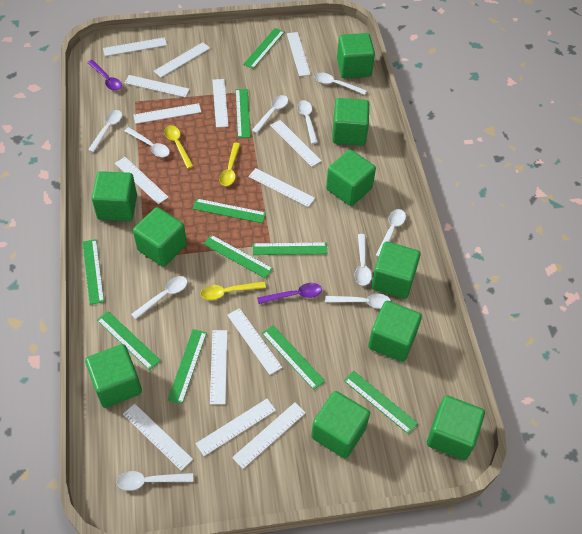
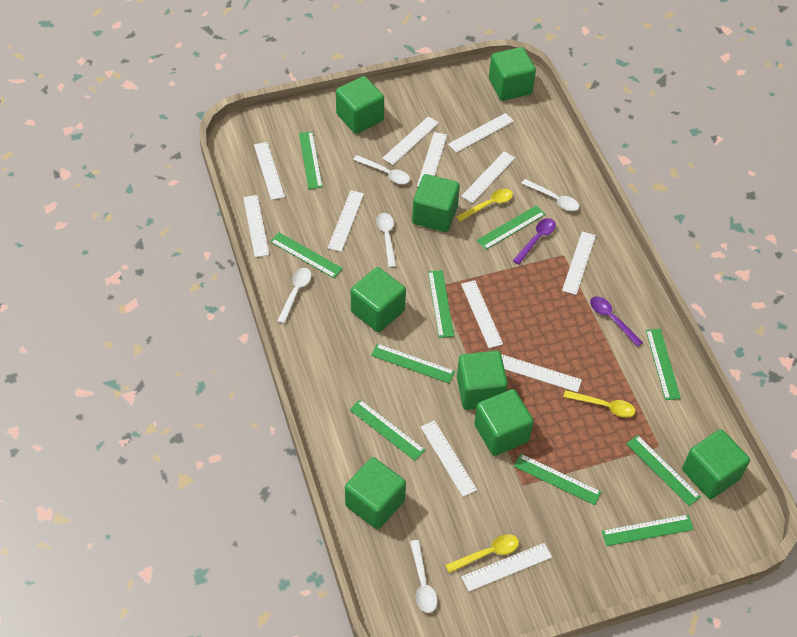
green cube: [85,344,142,408] [92,171,137,221] [133,207,187,267] [311,391,370,459] [326,150,376,206] [332,98,369,146] [337,33,375,78] [368,301,422,362] [371,242,421,299] [427,395,485,460] = 10 -> [336,76,384,134] [345,457,406,529] [351,267,406,332] [412,174,460,232] [457,351,508,410] [474,389,534,456] [489,47,536,101] [682,429,750,499] = 8
white ruler: [103,37,167,56] [115,157,169,204] [123,404,193,471] [125,75,190,98] [134,103,201,124] [154,42,210,77] [196,399,276,456] [210,330,227,405] [212,79,229,128] [227,308,282,375] [232,402,306,469] [248,168,315,207] [270,120,321,167] [287,32,311,76] = 14 -> [243,195,269,257] [254,142,285,200] [328,190,364,252] [382,116,439,165] [417,132,447,187] [421,420,477,497] [448,113,514,153] [461,151,515,203] [461,280,503,348] [461,543,552,592] [501,354,582,392] [562,231,596,295] = 12
white spoon: [88,110,122,153] [117,471,193,491] [124,127,170,157] [131,276,187,319] [252,95,288,133] [297,100,318,144] [315,73,367,95] [325,294,391,309] [355,234,372,286] [376,209,406,257] = 10 -> [277,268,311,324] [353,155,410,184] [376,213,396,267] [410,540,438,613] [521,179,579,211] = 5

